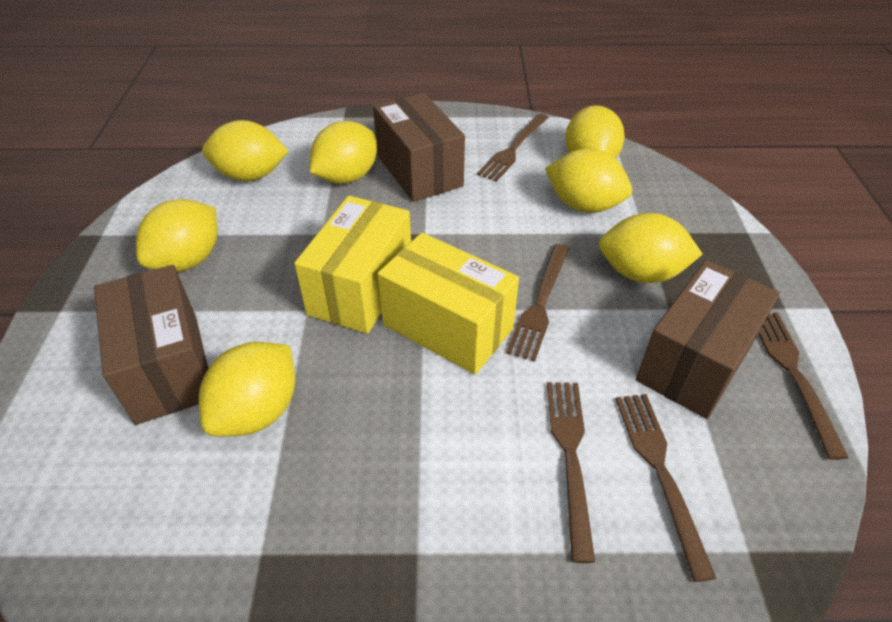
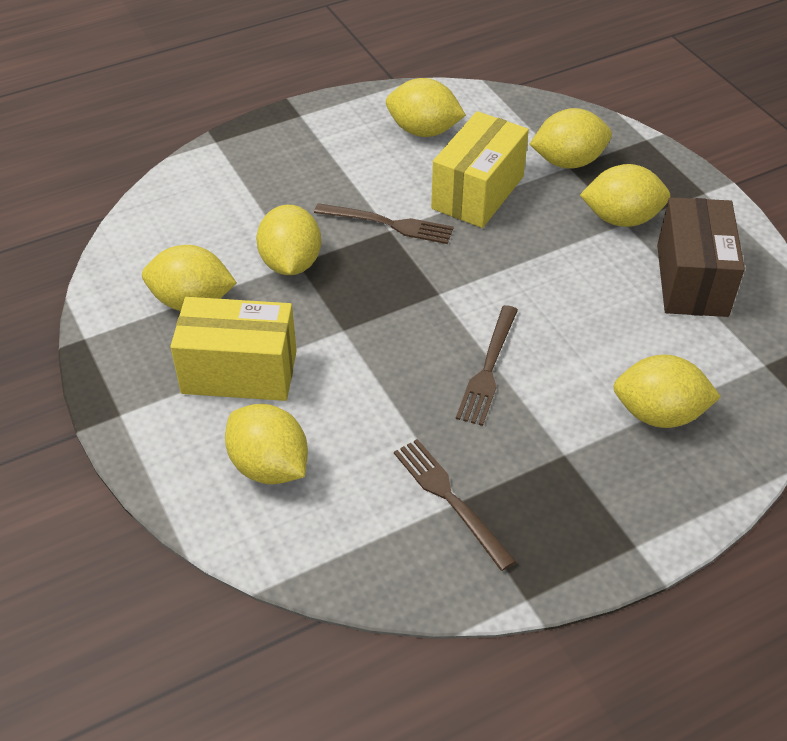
brown box: [94,265,208,425] [373,93,465,202] [636,260,780,419] = 3 -> [657,197,745,317] = 1
brown fork: [477,113,549,182] [506,244,570,362] [547,382,595,563] [616,394,716,582] [758,312,849,460] = 5 -> [314,203,454,244] [394,439,516,571] [456,305,518,426] = 3

